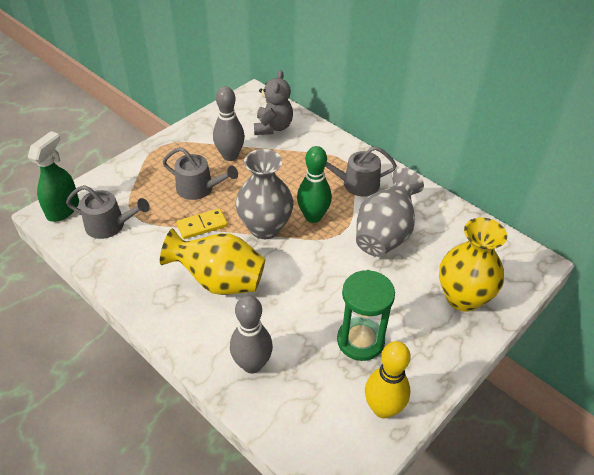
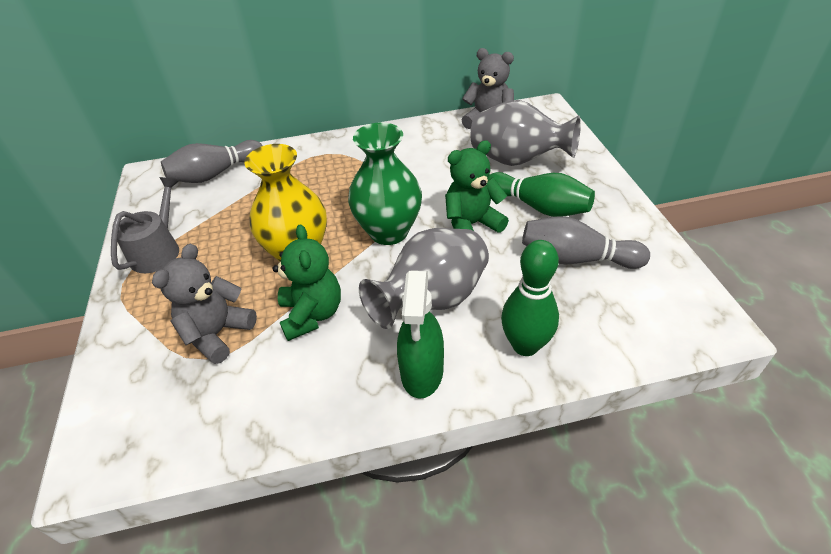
green bowling pin: [297,146,332,223] = 1 -> [488,172,595,217] [501,240,559,356] = 2
green hourglass: [337,270,395,361] = 1 -> none = 0
green teddy bear: none = 0 -> [272,224,341,341] [445,140,509,233] = 2
green vase: none = 0 -> [348,122,422,245] = 1
grey teddy bear: [254,70,293,135] = 1 -> [152,244,257,364] [462,48,514,129] = 2
grey watering can: [66,185,150,239] [163,147,238,200] [325,146,397,196] = 3 -> [111,177,179,273] = 1
yellow bowling pin: [365,341,411,419] = 1 -> none = 0
yellow domino: [176,208,228,239] = 1 -> none = 0
yellow vase: [160,228,265,295] [439,218,507,312] = 2 -> [244,144,327,262] = 1

